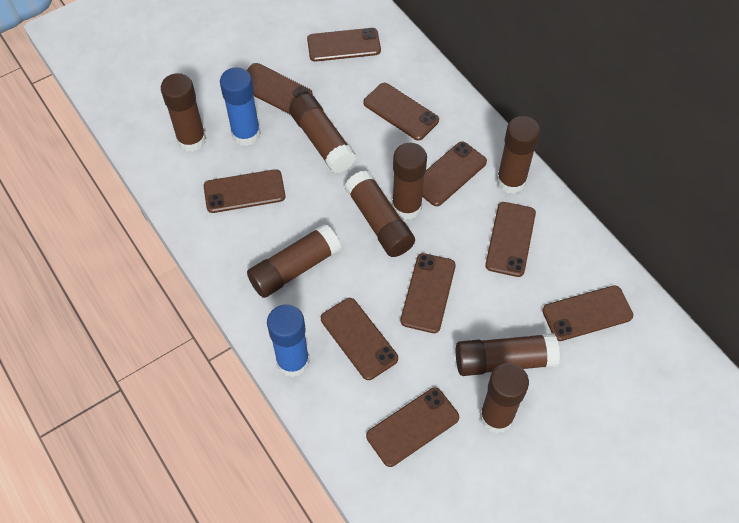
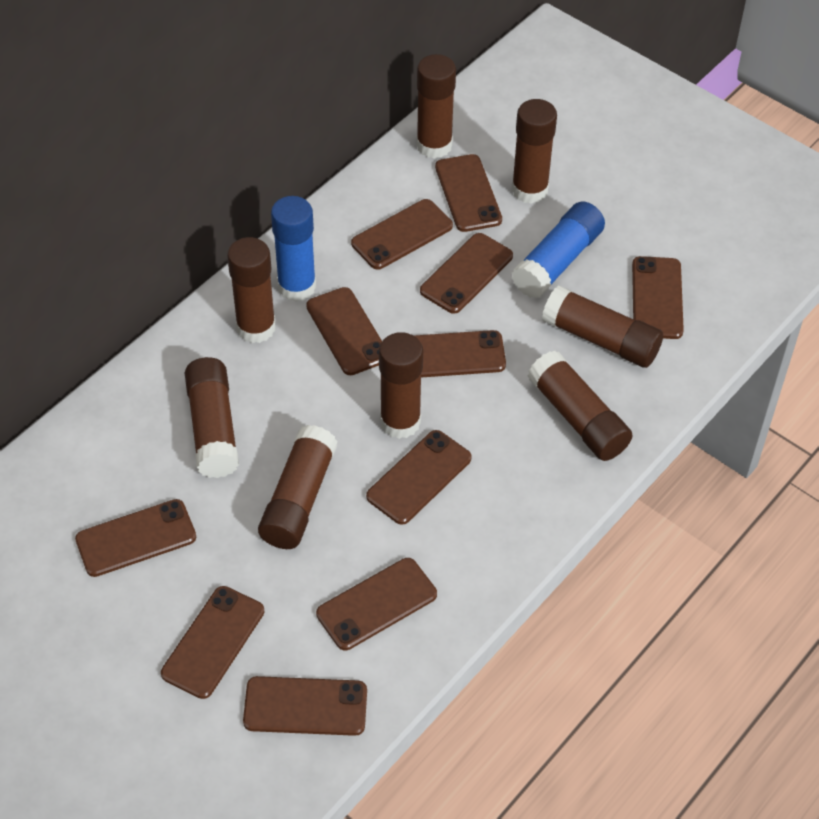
brown phone: [204,169,285,213] [246,63,313,114] [307,28,381,62] [321,298,398,380] [363,83,439,140] [366,387,459,467] [400,253,456,333] [422,142,487,206] [485,202,536,277] [542,285,633,341] = 10 -> [75,499,196,577] [161,586,264,699] [243,676,367,736] [306,287,382,375] [316,558,437,650] [351,199,453,270] [366,430,472,525] [414,330,506,378] [420,233,513,314] [435,154,502,232] [632,256,684,339] = 11

